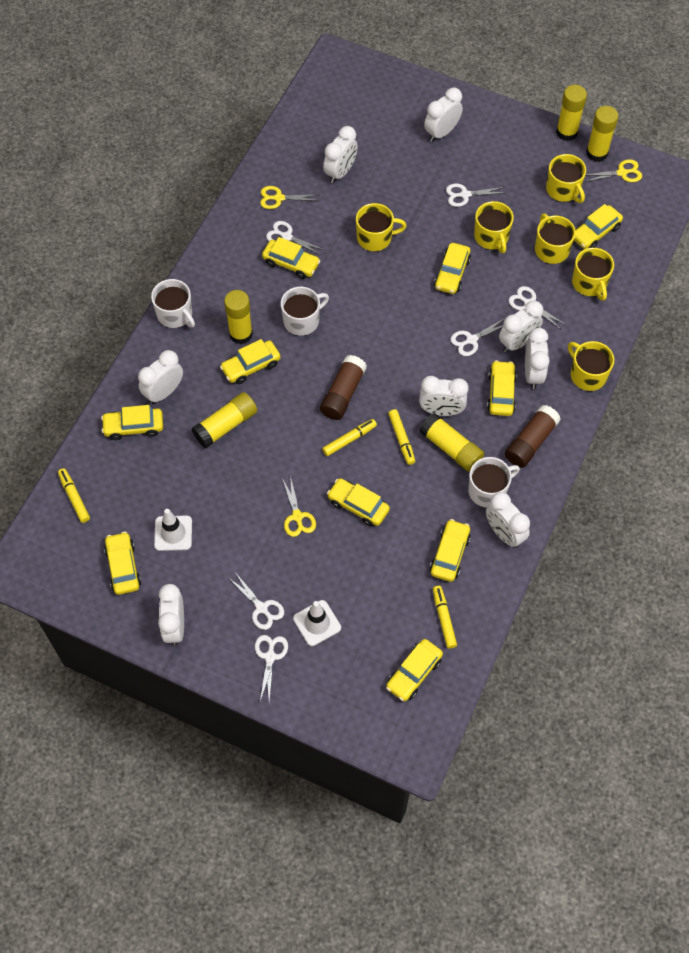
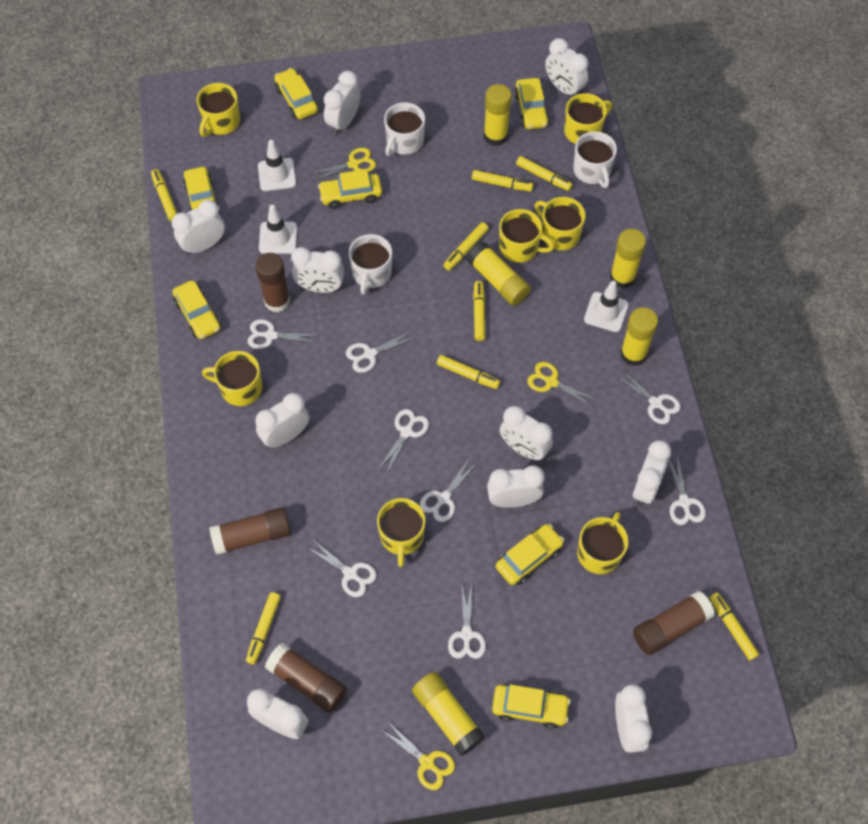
brown glue stick: [320,355,367,420] [505,405,561,468] = 2 -> [209,507,291,555] [255,253,290,312] [265,643,347,713] [633,591,715,655] = 4
white clock: [138,350,183,404] [158,584,184,646] [323,126,358,183] [419,376,469,416] [424,88,463,142] [486,492,530,548] [499,301,543,352] [525,328,550,389] = 8 -> [172,200,225,255] [247,689,308,739] [255,393,310,448] [291,247,344,293] [324,71,361,135] [487,465,545,508] [500,406,553,461] [545,38,589,96] [615,684,652,753] [633,440,671,506] = 10
white scissors: [229,572,284,630] [255,635,288,702] [266,221,324,255] [446,184,505,207] [450,318,505,356] [509,286,566,329] = 6 -> [248,319,318,349] [307,540,377,597] [346,331,415,373] [378,409,429,475] [420,459,478,522] [448,584,486,659] [615,369,681,424] [669,456,706,525] = 8
white traffic cone: [154,509,192,551] [293,600,341,646] = 2 -> [258,140,296,191] [259,205,297,254] [584,281,629,332] = 3
yellow car: [101,405,163,440] [104,532,141,595] [220,339,281,384] [262,237,320,279] [327,478,390,527] [386,639,443,701] [430,519,471,582] [434,243,471,294] [487,360,517,416] [574,204,623,249] = 10 -> [173,280,221,339] [183,167,220,214] [274,68,318,119] [318,169,382,209] [492,684,570,729] [496,524,564,585] [514,78,549,129] = 7
yellow marker: [58,468,90,523] [322,419,377,456] [388,409,415,465] [433,586,457,649] = 4 -> [151,169,177,221] [246,592,281,664] [437,355,500,389] [443,222,489,270] [472,170,533,192] [473,281,485,341] [516,156,573,191] [709,592,759,661] = 8
yellow mug: [356,203,406,251] [474,201,514,253] [535,214,576,264] [546,154,586,203] [568,341,614,391] [572,248,614,301] = 6 -> [196,83,240,137] [202,351,262,406] [377,498,425,567] [499,209,555,263] [535,197,586,250] [564,93,612,144] [577,512,628,574] = 7

